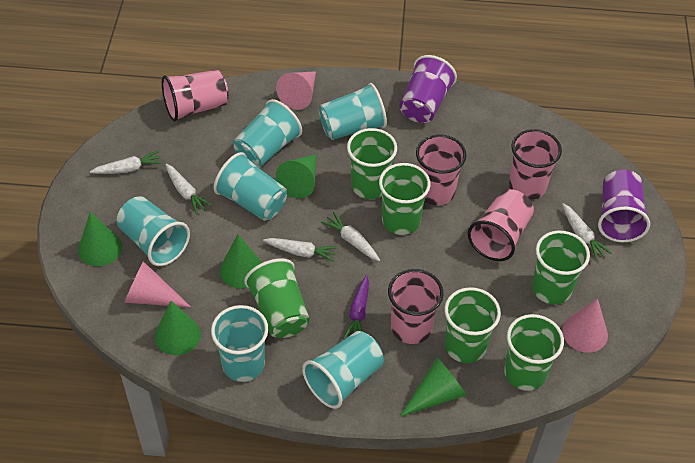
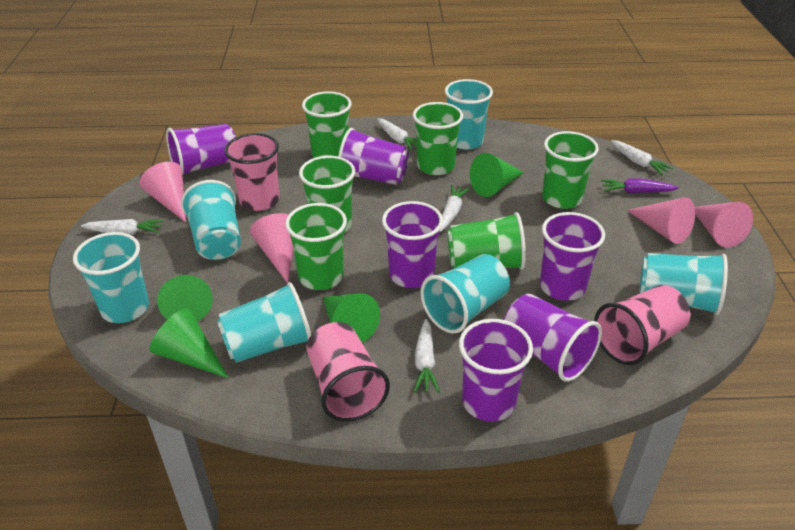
green cone: [78,212,122,266] [155,301,201,355] [220,234,262,288] [276,154,316,198] [400,357,467,417] = 5 -> [150,308,229,378] [157,275,213,322] [323,293,380,343] [470,153,524,197] = 4
pink cone: [124,261,191,307] [276,71,316,110] [562,298,608,353] = 3 -> [140,162,186,222] [250,213,293,283] [627,197,695,244] [695,202,753,247] = 4
pink cup: [162,70,229,122] [388,269,444,344] [416,135,467,205] [468,189,534,261] [509,129,562,200] = 5 -> [224,133,279,211] [306,322,390,422] [594,285,690,365] = 3
purple cup: [400,55,457,123] [598,170,650,242] = 2 -> [166,124,236,175] [338,128,409,185] [382,201,443,288] [459,319,533,422] [504,294,602,382] [540,212,605,301] = 6

